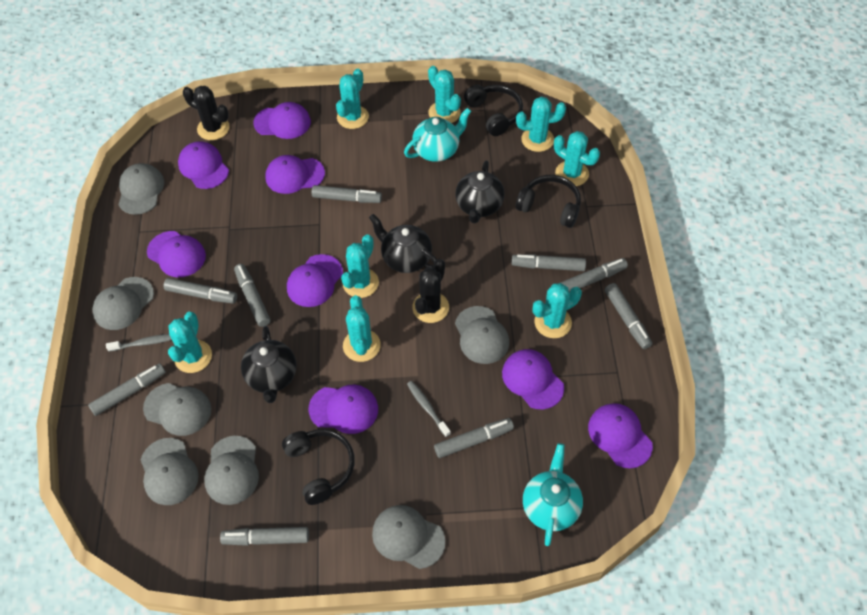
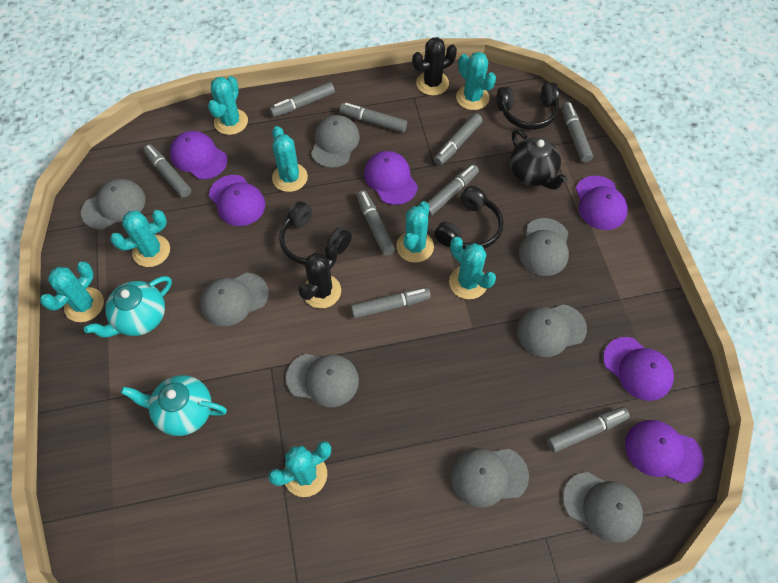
black teapot: [241,326,297,403] [369,214,437,273] [455,160,505,223] = 3 -> [510,129,568,190] = 1
grey cap: [92,277,154,330] [118,163,164,215] [140,438,199,505] [143,383,211,436] [204,436,259,505] [372,505,445,569] [455,306,509,364] = 7 -> [81,179,146,230] [200,273,269,326] [286,354,359,407] [311,115,360,168] [451,448,529,507] [517,304,587,357] [519,218,569,276] [563,472,643,543] = 8
grey toothbrush: [106,334,172,352] [407,381,451,437] = 2 -> none = 0
purple cap: [147,231,206,277] [178,141,229,189] [253,102,311,139] [265,155,325,194] [287,254,343,307] [308,385,378,434] [502,349,564,409] [588,403,653,468] = 8 -> [170,131,228,180] [209,175,265,226] [364,151,418,205] [576,176,628,230] [603,337,674,401] [625,420,704,484] = 6

